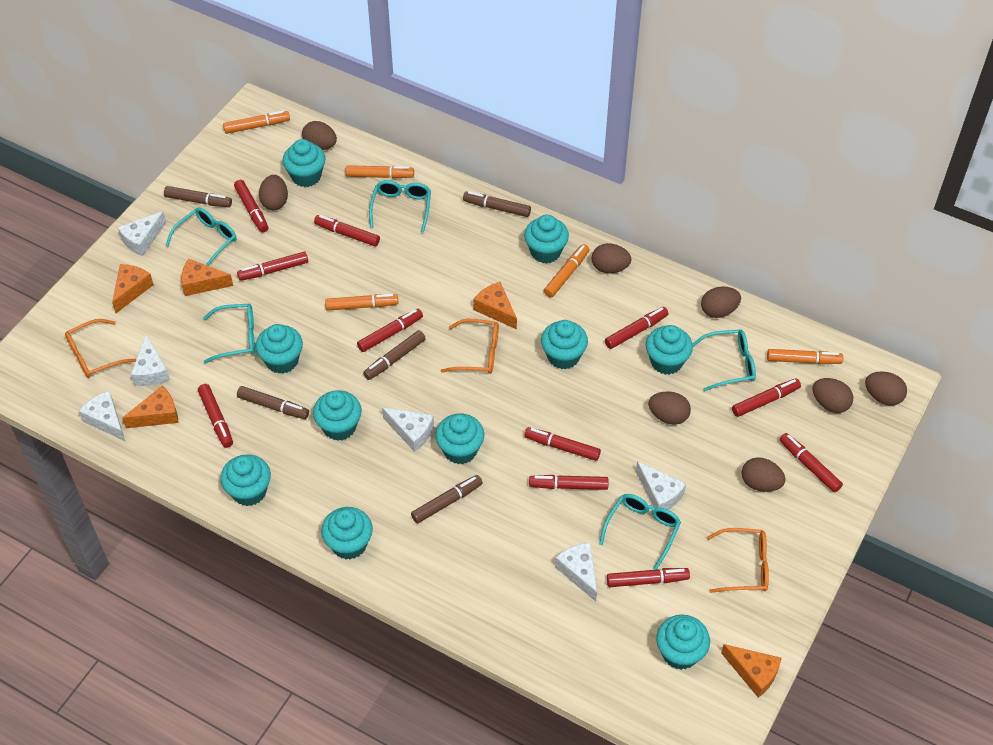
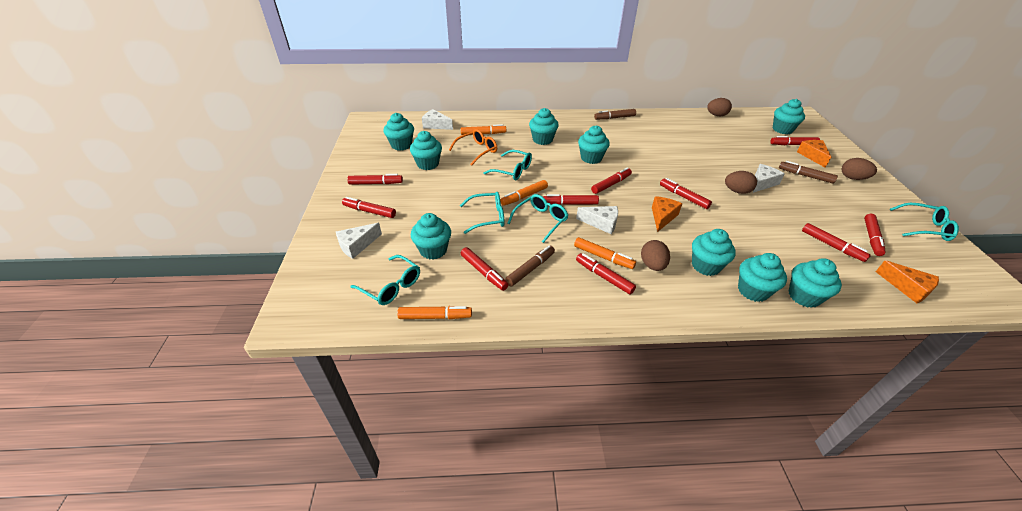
brown egg: [259,175,288,210] [302,121,337,150] [592,243,631,273] [648,391,691,425] [701,286,741,318] [742,457,786,492] [813,378,853,413] [865,371,907,406] = 8 -> [641,240,670,271] [707,98,732,116] [725,171,757,194] [842,158,877,180] = 4
brown marker: [164,186,232,207] [237,386,309,419] [363,330,426,380] [411,475,483,523] [463,191,531,217] = 5 -> [505,246,555,286] [594,109,636,120] [779,161,838,183] = 3
orange cheese: [112,264,154,313] [122,386,179,428] [181,259,233,296] [473,282,517,329] [721,644,782,698] = 5 -> [652,196,682,232] [797,140,831,168] [876,260,939,303] = 3
orange glasses: [65,319,136,378] [441,319,499,374] [707,528,769,593] = 3 -> [449,129,497,165] = 1
orange marker: [223,110,290,134] [325,294,399,311] [346,165,414,179] [544,244,590,297] [767,349,843,364] = 5 -> [397,306,472,319] [461,124,506,135] [500,180,548,206] [574,237,636,269] = 4
red marker: [198,384,233,448] [234,180,268,232] [237,252,308,281] [314,215,380,246] [357,309,423,352] [525,427,601,461] [529,475,609,490] [605,307,668,349] [607,568,690,587] [732,378,801,417] [780,433,843,493] = 11 -> [342,197,396,218] [347,174,403,185] [460,247,508,291] [543,194,599,205] [576,253,636,295] [591,167,632,194] [660,178,712,209] [770,136,820,145] [802,223,871,262] [864,214,886,256] = 10
turquoise cupcake: [221,454,271,506] [255,324,303,374] [282,139,325,187] [313,390,362,441] [321,507,373,560] [435,414,484,464] [524,215,569,263] [541,320,588,369] [646,325,693,375] [656,615,710,670] = 10 -> [383,113,414,151] [410,131,442,170] [411,213,451,259] [529,108,559,145] [578,125,610,164] [692,229,736,276] [738,253,787,302] [773,99,805,134] [788,258,842,308] = 9
white cheese: [79,391,125,441] [118,211,166,256] [130,334,170,386] [382,407,434,452] [555,543,597,602] [636,461,686,510] = 6 -> [336,223,382,259] [422,109,453,130] [576,206,618,234] [753,164,785,193] = 4

